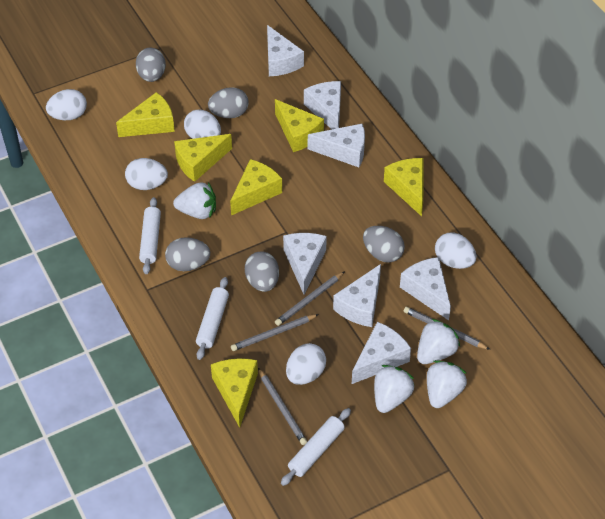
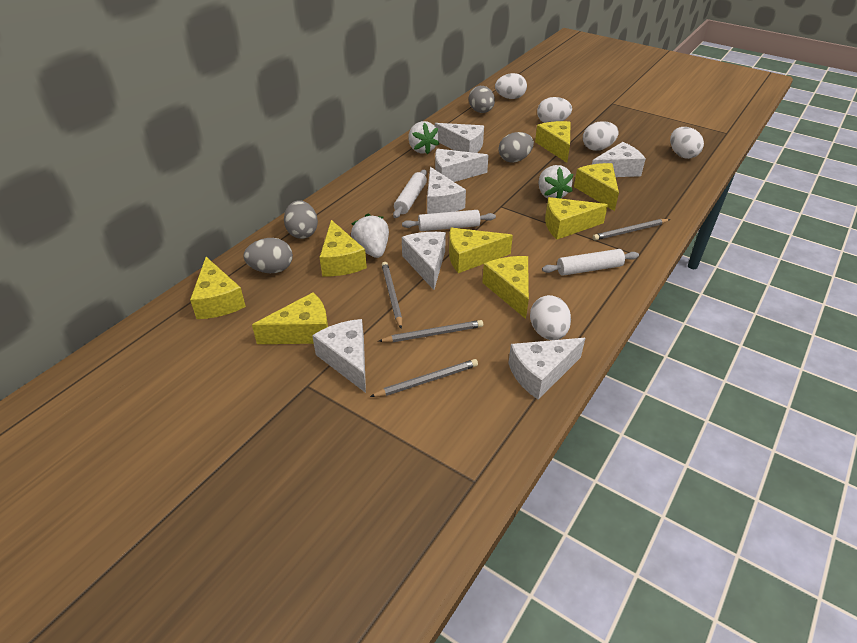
grey egg: [136,48,166,82] [165,237,210,271] [208,87,249,118] [245,251,279,292] [363,226,405,263] = 5 -> [243,238,293,273] [284,200,318,239] [469,86,495,113] [499,132,534,163] = 4
white strawberry: [173,182,216,219] [374,365,415,413] [417,319,460,364] [427,360,467,408] = 4 -> [351,214,389,258] [408,121,439,155] [539,165,573,199] = 3
yellow cheese: [116,92,175,137] [174,134,232,182] [211,358,258,428] [230,159,282,215] [275,99,324,152] [384,158,424,216] = 6 -> [190,257,246,319] [252,292,328,344] [320,220,367,276] [449,228,513,273] [482,256,529,319] [535,121,571,163] [545,197,608,239] [574,163,619,211] = 8

